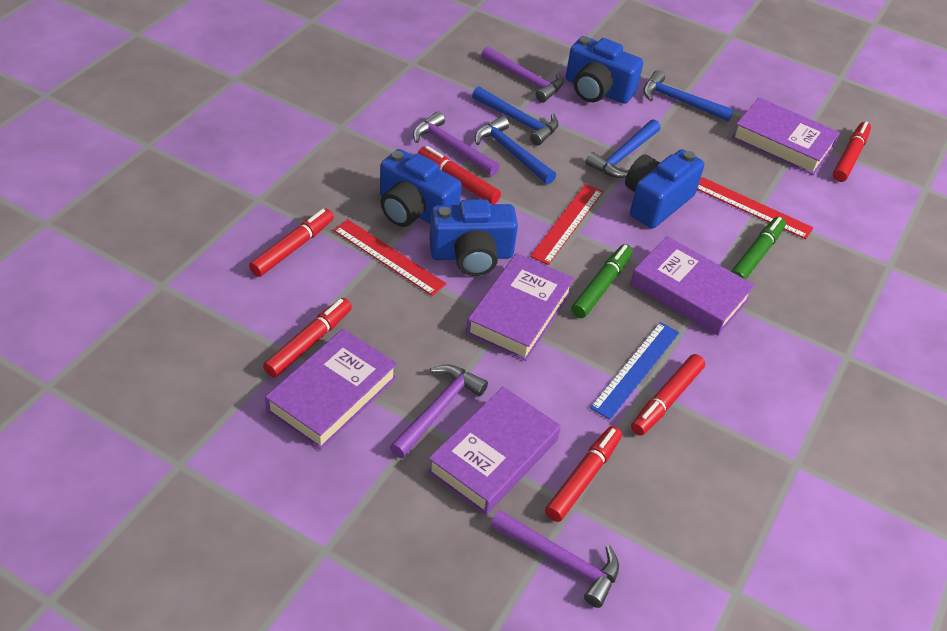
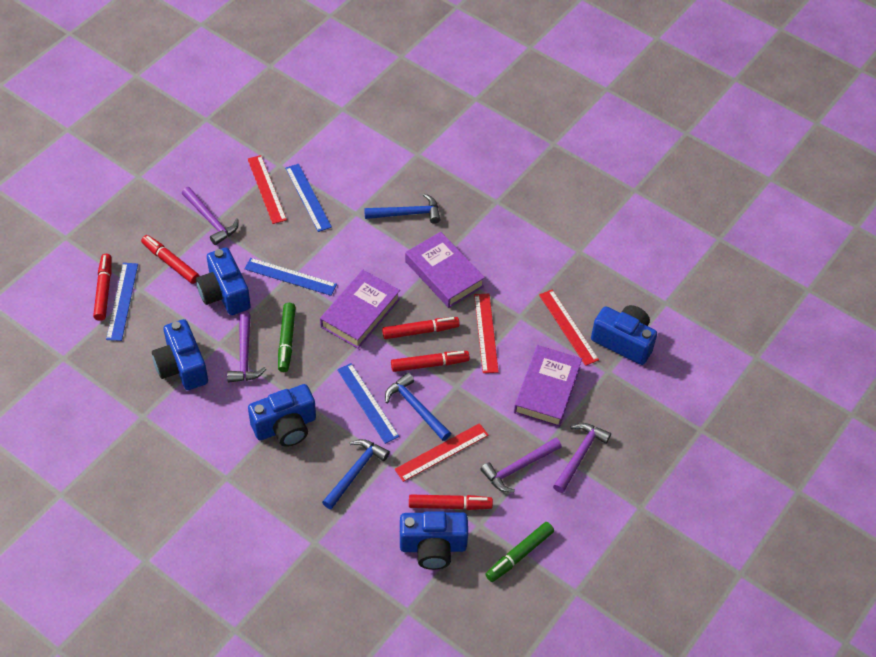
blue camera: [380,149,462,227] [429,199,518,276] [566,36,643,104] [625,149,704,229] = 4 -> [152,319,208,390] [196,247,251,315] [248,384,316,447] [400,511,468,570] [591,305,657,365] = 5
blue hammer: [472,86,559,146] [475,116,556,184] [585,119,661,178] [643,70,734,122] = 4 -> [322,439,390,510] [364,193,441,224] [385,373,451,441] = 3
blue ruler: [590,322,679,420] = 1 -> [106,263,138,341] [245,258,337,296] [285,164,332,232] [337,363,399,444] = 4
purple book: [265,329,397,450] [428,387,561,515] [466,253,574,361] [630,236,755,336] [732,97,840,175] = 5 -> [320,270,400,349] [405,232,485,308] [514,345,582,427] = 3
red marker: [249,209,334,277] [263,298,352,378] [418,146,501,204] [545,426,622,522] [631,354,705,436] [833,122,871,182] = 6 -> [93,254,112,321] [141,235,199,284] [382,317,460,339] [391,351,470,372] [409,495,493,510] = 5
red ruler: [333,219,446,296] [530,184,603,265] [697,177,813,239] = 3 -> [248,155,287,224] [395,423,488,482] [474,294,499,373] [539,290,599,366] = 4

